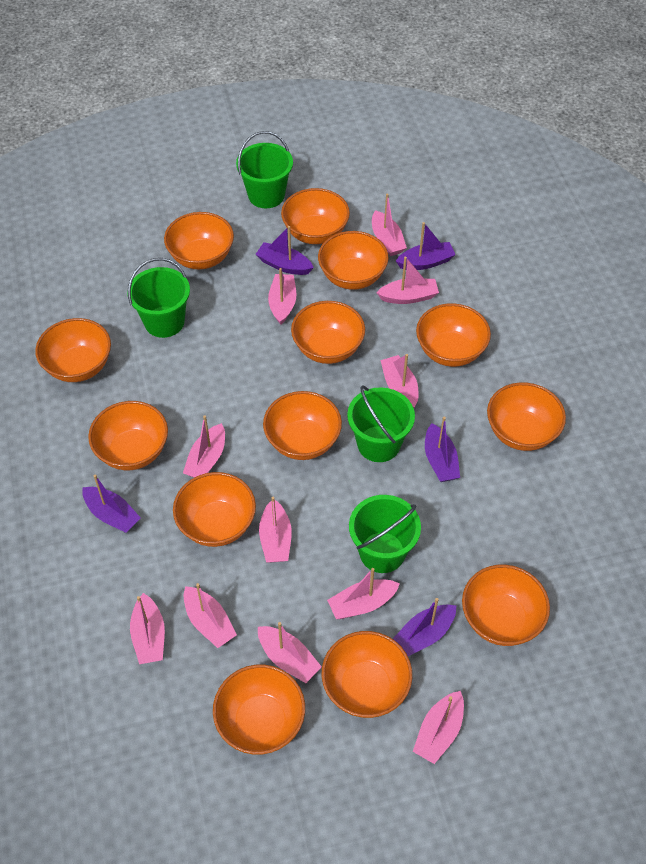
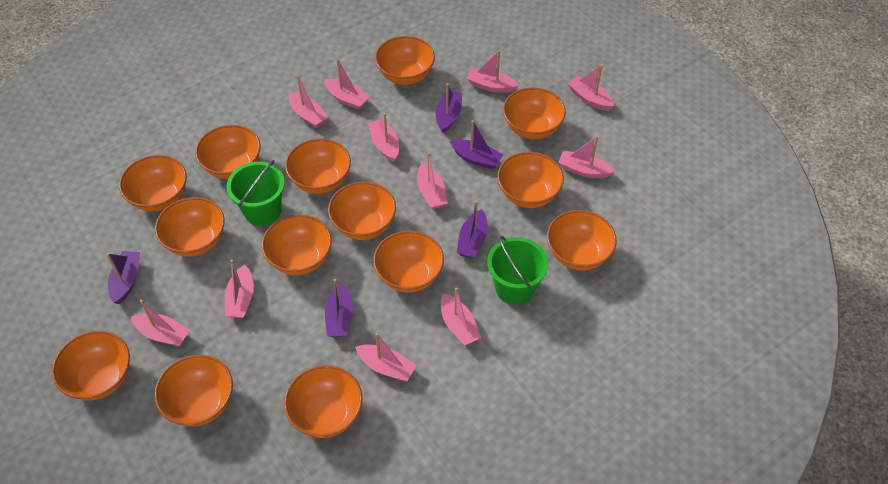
green bucket: [127,258,190,338] [236,131,293,208] [347,385,415,462] [349,495,421,573] = 4 -> [226,160,285,226] [487,236,548,305] = 2
orange bowl: [35,318,111,382] [88,401,168,470] [164,212,234,269] [173,472,256,547] [213,664,305,755] [263,391,342,460] [281,188,350,244] [291,301,365,364] [318,231,389,290] [322,631,412,718] [416,303,491,367] [462,565,550,646] [487,382,566,451] = 13 -> [52,331,130,401] [119,155,187,212] [154,355,233,427] [155,197,225,257] [195,125,261,179] [262,214,332,275] [284,365,363,438] [285,138,351,194] [328,182,396,240] [373,231,444,293] [375,36,435,85] [497,152,564,208] [503,87,566,139] [547,210,617,271] = 14

